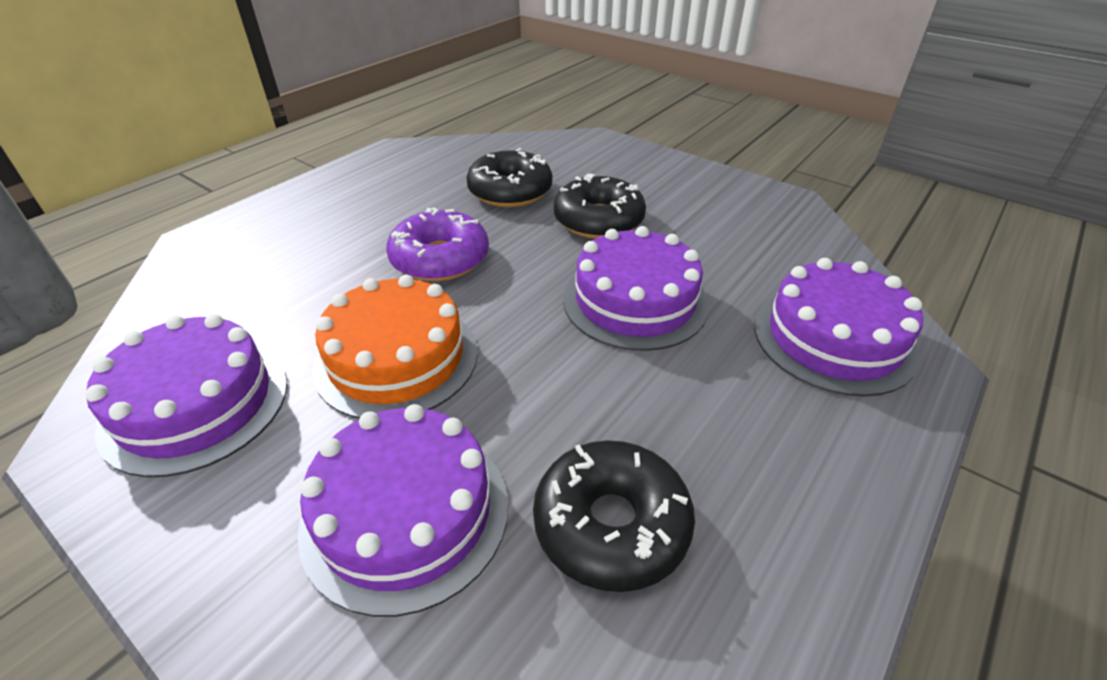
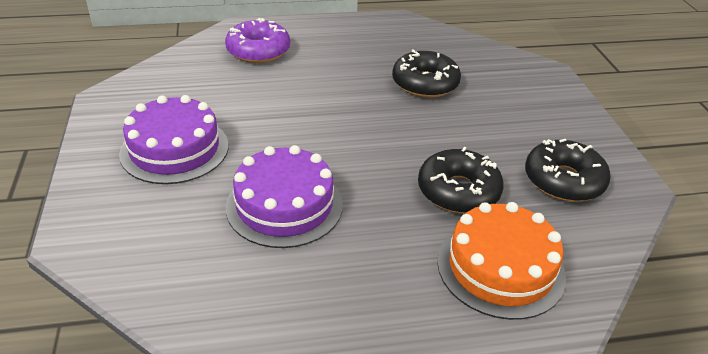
purple cake: [85,314,287,478] [298,404,508,617] [563,226,709,351] [754,258,923,397] = 4 -> [119,95,228,184] [226,145,343,248] = 2

